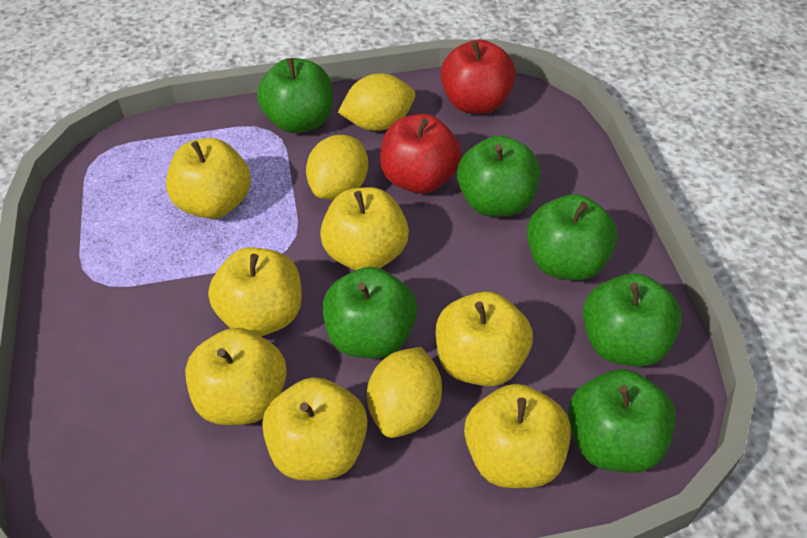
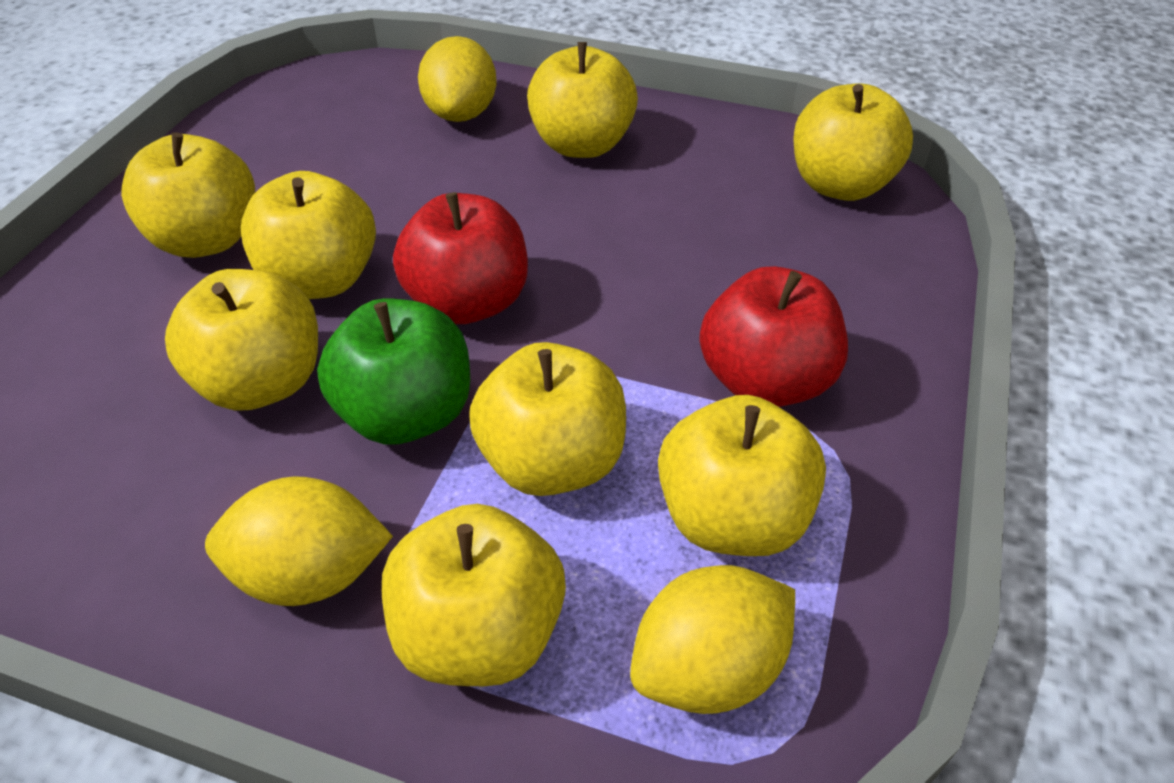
green apple: [257,58,333,133] [323,267,417,359] [457,135,541,217] [527,194,617,280] [568,369,676,473] [583,273,682,367] = 6 -> [317,298,471,445] = 1
yellow apple: [166,138,251,219] [185,328,287,425] [208,247,302,336] [262,377,368,481] [320,187,409,270] [436,292,533,386] [464,384,571,488] = 7 -> [121,132,255,258] [165,269,318,411] [241,171,376,299] [382,504,566,686] [469,342,626,496] [527,42,638,158] [658,395,826,556] [793,83,913,201] = 8

